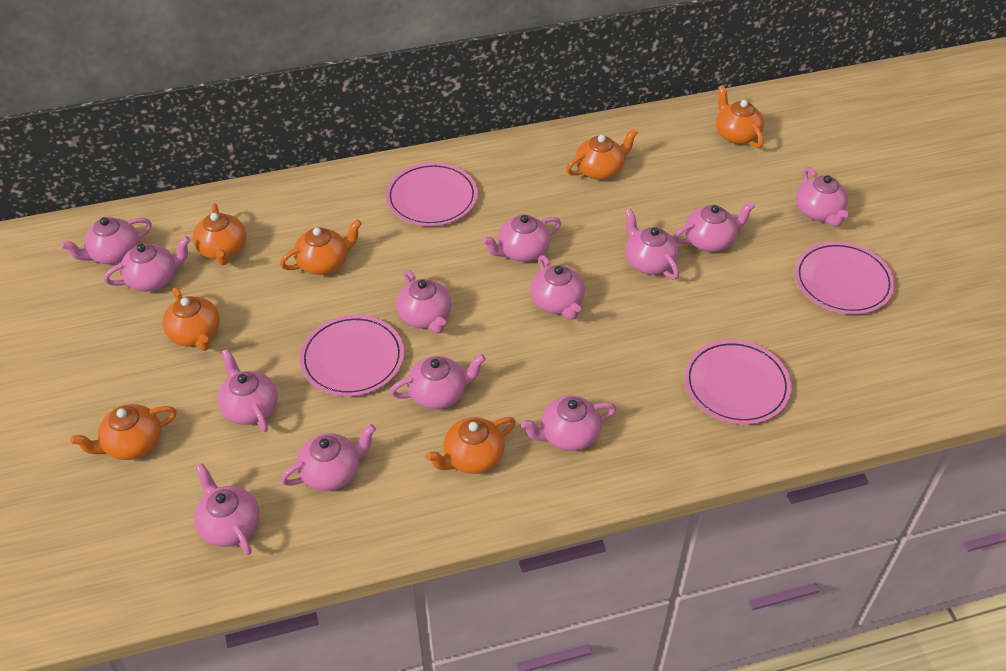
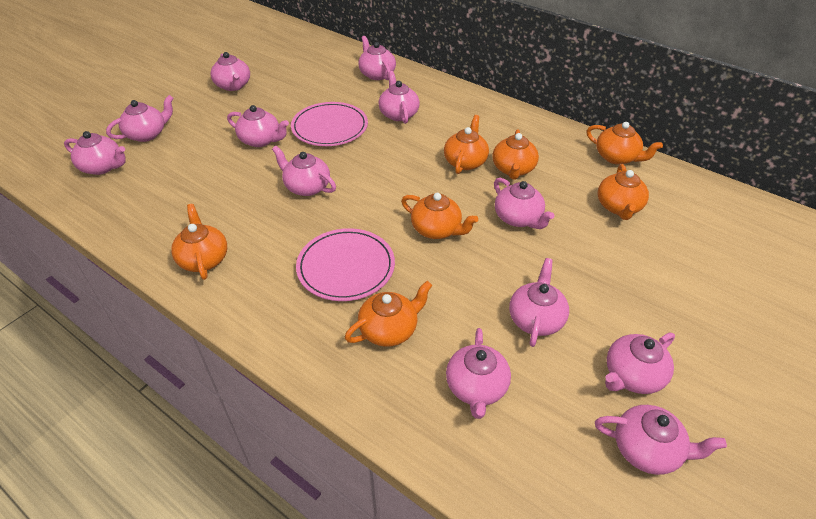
pink plate: [299,315,404,396] [386,162,478,226] [684,340,792,424] [795,242,895,314] = 4 -> [291,102,368,146] [296,228,395,301] = 2
pink teapot: [61,217,152,264] [104,236,190,291] [194,463,260,555] [217,349,278,432] [281,424,376,491] [390,354,486,409] [396,270,451,334] [482,215,561,262] [521,396,617,451] [530,255,585,320] [625,209,679,279] [673,201,755,252] [796,167,849,226] = 13 -> [64,131,126,175] [106,95,174,142] [211,52,250,91] [227,105,289,147] [272,146,336,196] [358,36,396,80] [378,71,420,124] [446,328,511,419] [494,178,554,229] [509,258,569,347] [595,405,727,475] [605,333,675,394] = 12

